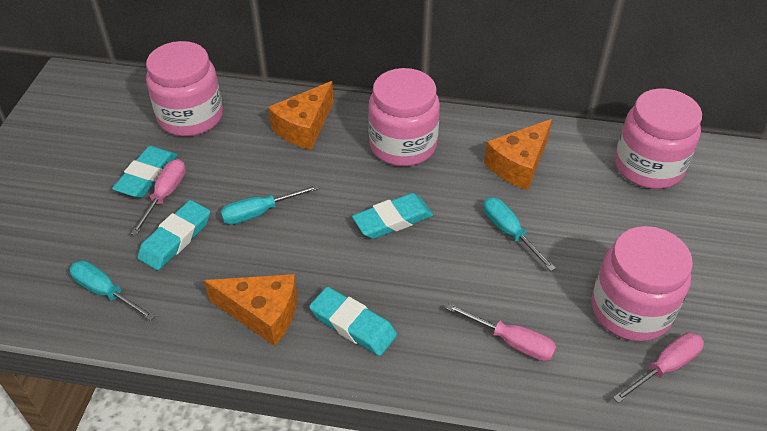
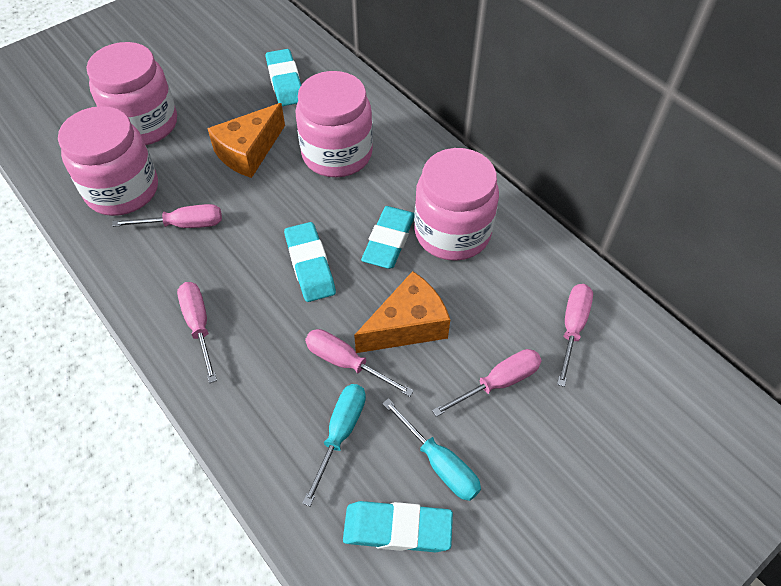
orange cheese: [204,274,297,346] [268,81,334,150] [484,119,552,190] = 3 -> [207,103,285,178] [354,271,450,353] = 2
pink screwdriver: [131,159,186,235] [446,303,556,361] [613,333,704,403] = 3 -> [112,204,222,228] [177,282,217,383] [305,329,414,397] [432,349,542,417] [557,284,593,387] = 5
turquoise screwdriver: [69,261,155,321] [220,184,319,225] [483,197,556,271] = 3 -> [302,384,366,506] [382,398,481,501] = 2

